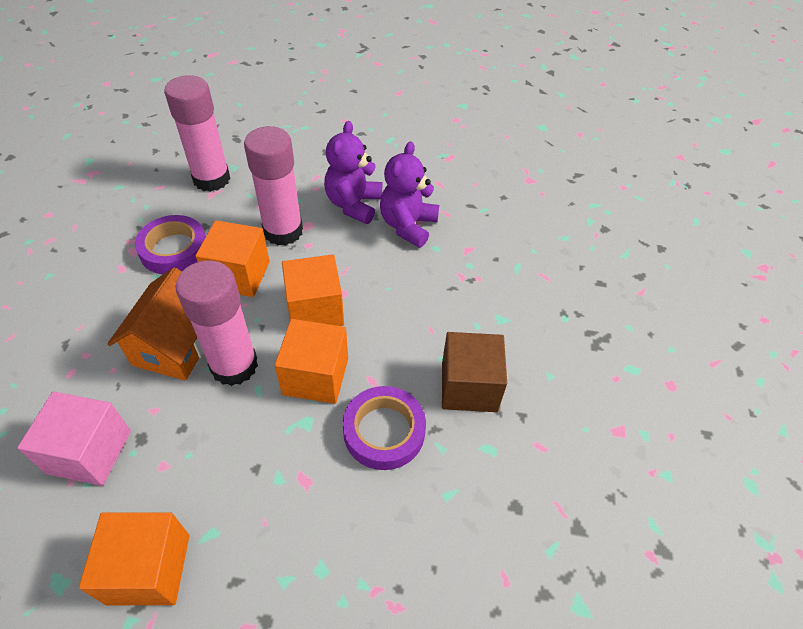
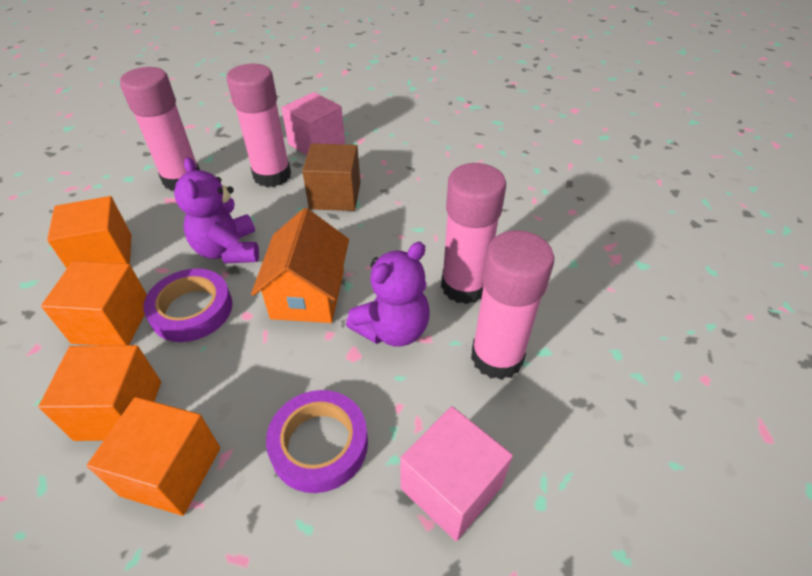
pink cube: [17,392,131,486] = 1 -> [281,92,345,155] [400,406,513,541] = 2
pink glue stick: [164,75,231,192] [175,260,258,386] [244,126,303,246] = 3 -> [120,67,200,191] [227,64,291,187] [441,163,506,304] [471,230,554,380] = 4

